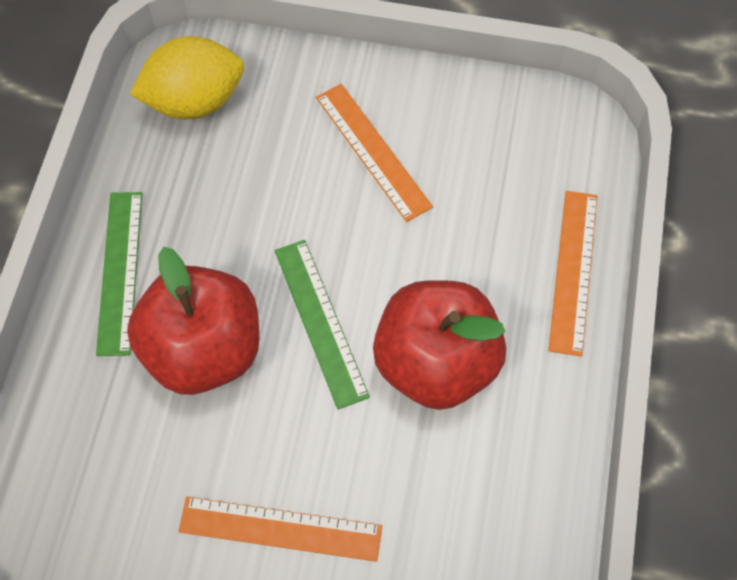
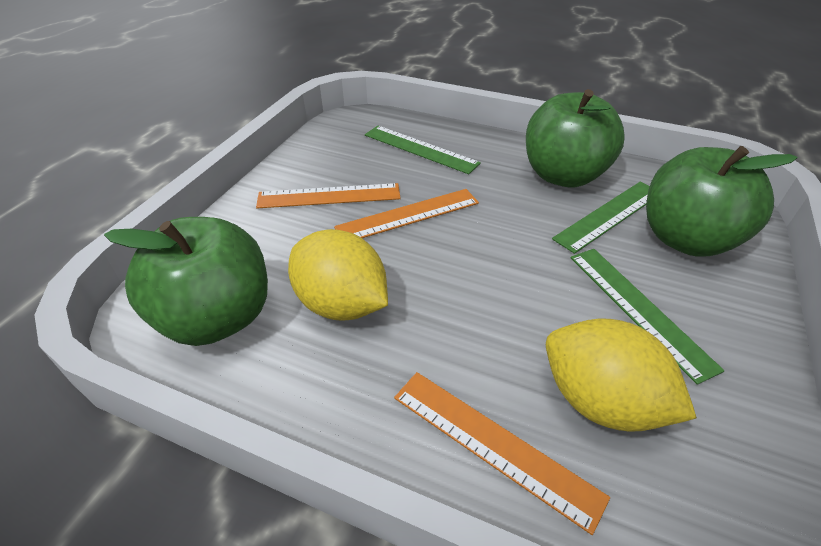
green apple: none = 0 -> [104,217,268,346] [526,89,625,188] [646,146,797,257] = 3
green ruler: [96,192,142,356] [274,240,370,409] = 2 -> [365,126,481,174] [552,181,650,254] [570,249,724,385] = 3
red apple: [127,247,259,395] [373,280,506,410] = 2 -> none = 0
yellow lemon: [130,36,244,119] = 1 -> [288,229,388,321] [546,318,697,432] = 2

